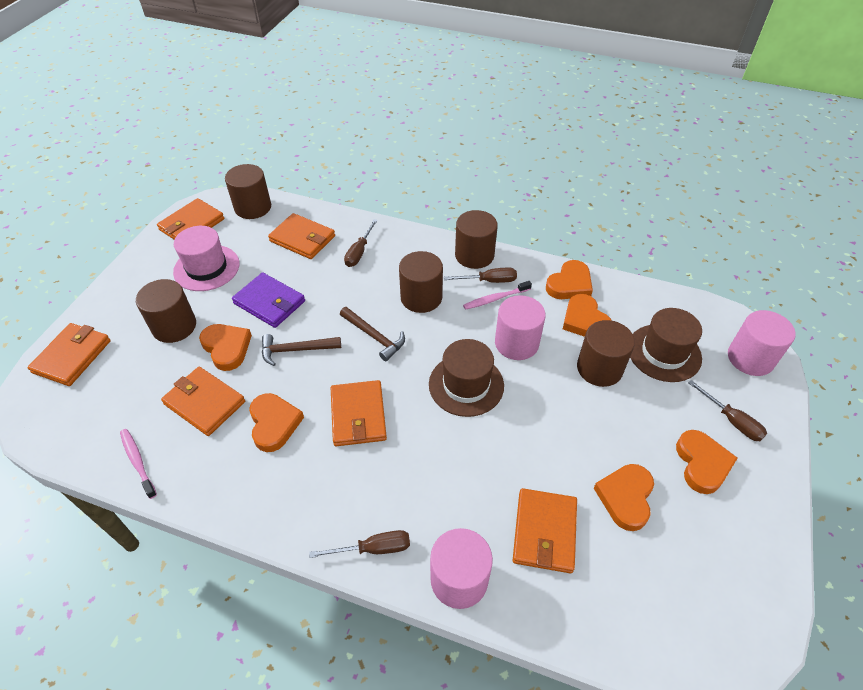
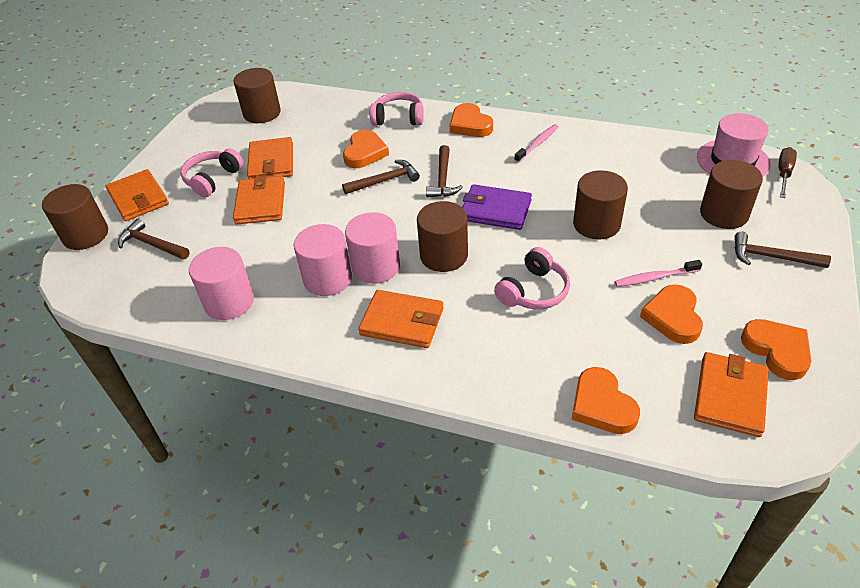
brown hammer: [262,334,341,366] [340,307,405,361] = 2 -> [118,219,190,260] [342,160,420,194] [426,145,463,198] [735,232,831,268] = 4
brown hat: [429,339,504,417] [630,308,702,382] = 2 -> none = 0
brown screwdriver: [309,530,410,558] [344,219,378,267] [444,268,517,283] [688,380,767,441] = 4 -> [778,147,797,198] = 1
orange heart: [199,324,252,371] [249,393,304,452] [546,260,593,299] [563,294,612,337] [594,464,654,531] [676,430,738,494] = 6 -> [343,130,389,168] [450,103,493,137] [571,367,640,434] [640,284,703,344] [741,319,811,380] = 5
orange wallet: [27,323,111,386] [157,198,225,240] [161,367,245,436] [268,213,335,259] [331,380,387,446] [513,488,577,573] = 6 -> [106,169,169,221] [233,175,285,224] [247,137,293,179] [358,290,444,348] [694,352,769,437] = 5
pink headphones: none = 0 -> [180,148,244,198] [370,92,424,126] [494,247,570,309] = 3

